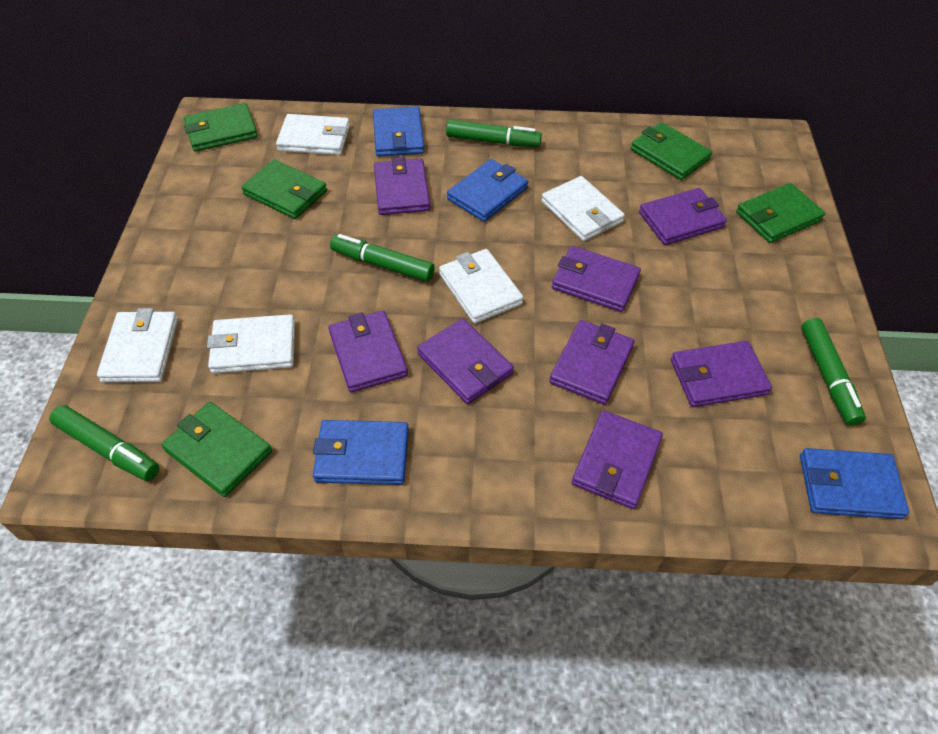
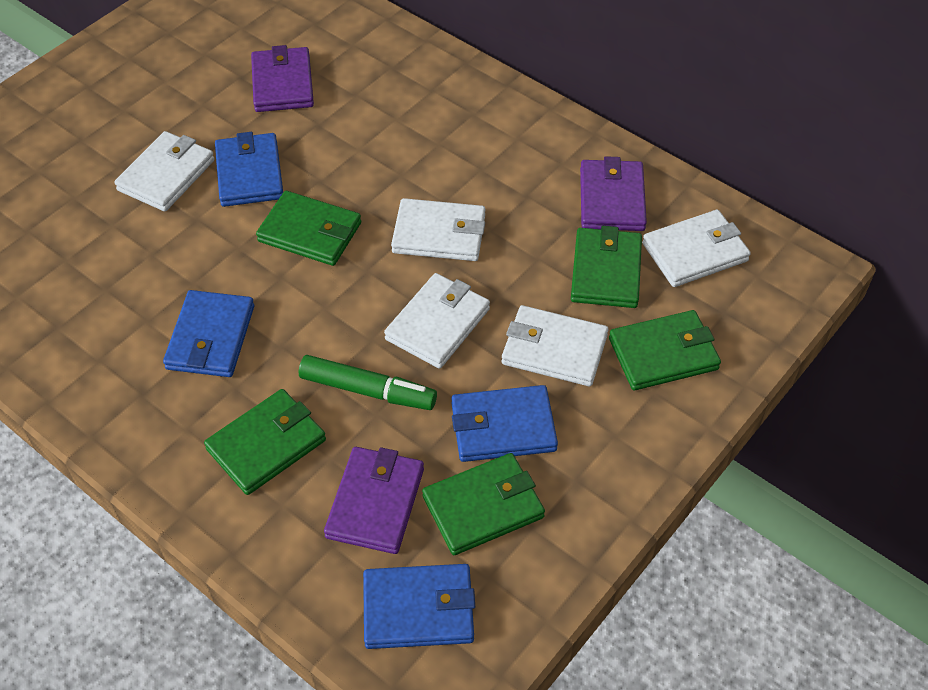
green marker: [49,405,159,481] [330,234,435,282] [446,120,542,147] [801,318,866,426] = 4 -> [299,355,437,410] = 1
purple wallet: [328,311,408,392] [374,157,430,215] [417,318,514,404] [549,320,634,405] [552,246,641,312] [572,410,663,509] [639,188,727,245] [671,341,772,407] = 8 -> [251,45,314,112] [324,447,424,554] [580,156,647,231] = 3

